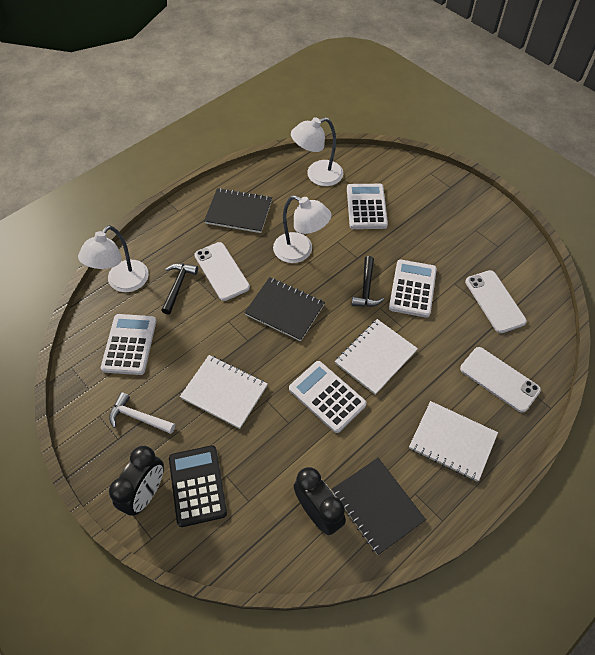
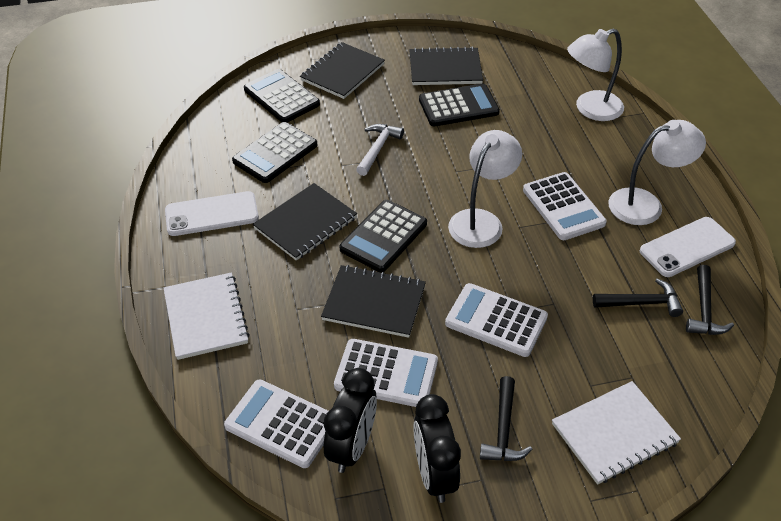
black calculator: [169,445,227,527] = 1 -> [232,122,317,183] [244,69,320,123] [340,200,427,272] [419,83,500,126] = 4
black hammer: [161,263,198,314] [351,256,384,307] = 2 -> [480,376,533,461] [593,278,683,317] [686,265,734,335] = 3
black notebook: [204,188,272,233] [244,277,325,341] [332,458,426,555] = 3 -> [253,183,357,261] [300,42,385,99] [321,265,426,338] [409,47,483,85] = 4
white notebook: [180,355,267,429] [335,319,418,395] [409,401,498,482] = 3 -> [164,272,250,360] [552,381,681,485] = 2
white phone: [194,242,250,301] [460,347,541,413] [465,270,527,333] = 3 -> [165,191,259,236] [640,217,736,277] = 2

